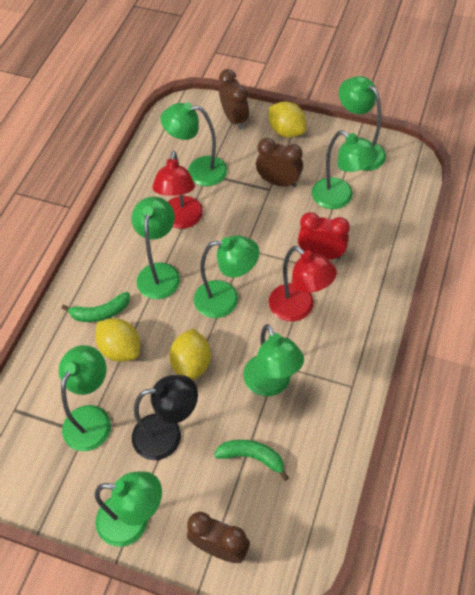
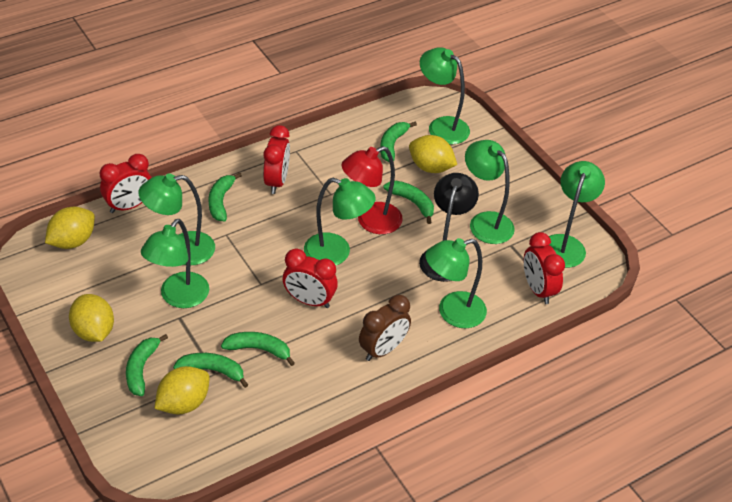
brown clock: [187,512,250,563] [219,69,249,130] [256,138,303,187] = 3 -> [359,295,411,361] = 1
green banana: [62,292,130,322] [214,440,289,481] = 2 -> [126,334,168,396] [173,353,248,388] [208,173,242,221] [221,332,295,366] [380,122,417,162] [384,181,434,224] = 6
green lamp: [59,345,111,451] [95,471,162,547] [131,196,180,299] [161,103,227,186] [194,235,259,318] [243,324,304,396] [312,130,378,209] [339,76,386,171] = 8 -> [139,173,215,265] [141,219,209,308] [304,178,376,265] [420,47,470,145] [425,238,487,328] [465,140,515,244] [549,161,605,268] = 7
red clock: [298,212,350,259] = 1 -> [100,154,152,213] [263,125,290,194] [283,249,338,308] [524,232,565,304] = 4
red lamp: [152,151,203,229] [269,246,337,322] = 2 -> [341,146,403,234] = 1
yellow lemon: [95,318,140,362] [169,328,211,380] [269,101,306,138] = 3 -> [45,207,95,249] [69,294,114,342] [154,366,210,415] [409,135,457,173] = 4

